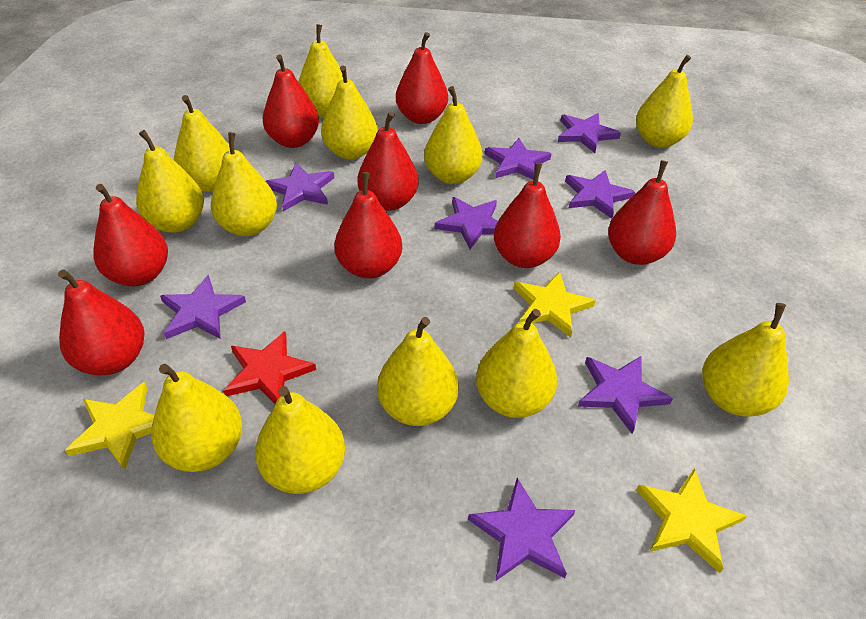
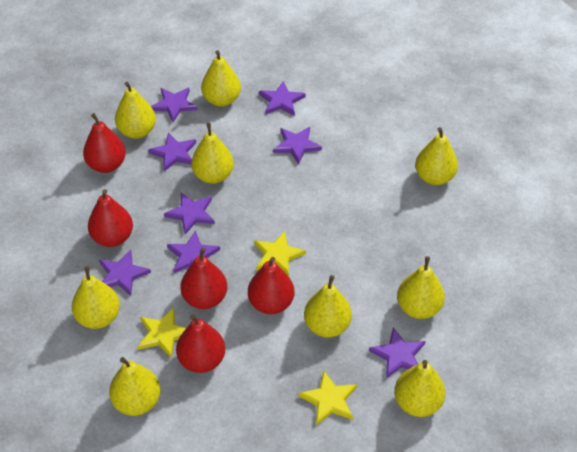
red pear: [58,269,144,376] [93,184,168,286] [263,55,319,148] [334,172,402,279] [358,112,419,211] [396,32,448,124] [494,163,561,268] [608,160,676,265] = 8 -> [83,113,126,173] [88,189,133,247] [176,315,225,373] [180,248,227,309] [248,257,294,314] = 5
red star: [223,331,316,404] = 1 -> none = 0
yellow pear: [136,130,204,233] [151,364,242,472] [174,95,230,192] [211,132,277,236] [255,386,345,494] [299,24,343,117] [321,65,378,160] [377,317,459,426] [424,86,483,184] [476,309,557,418] [636,55,693,148] [702,303,789,417] = 12 -> [72,266,120,329] [109,357,161,416] [115,82,156,139] [191,123,234,184] [201,50,241,107] [304,275,352,338] [394,360,445,417] [397,256,445,319] [415,127,458,185] = 9

